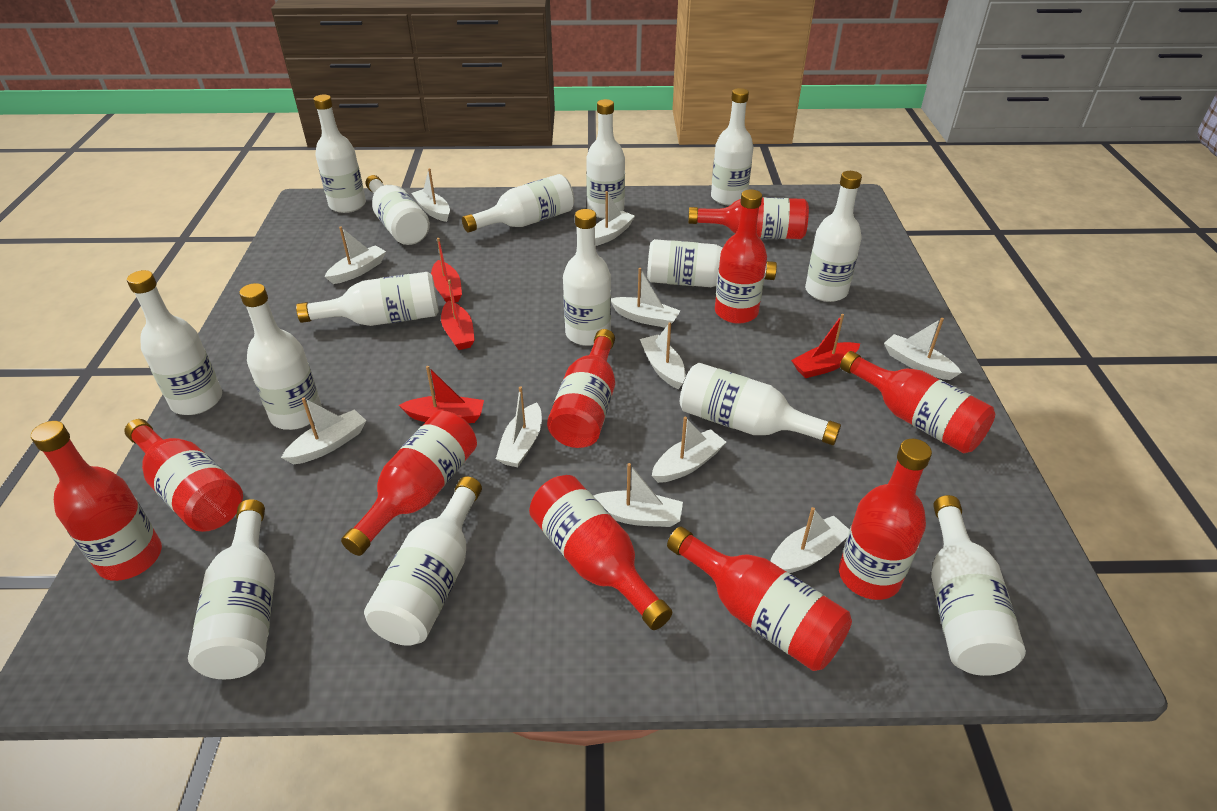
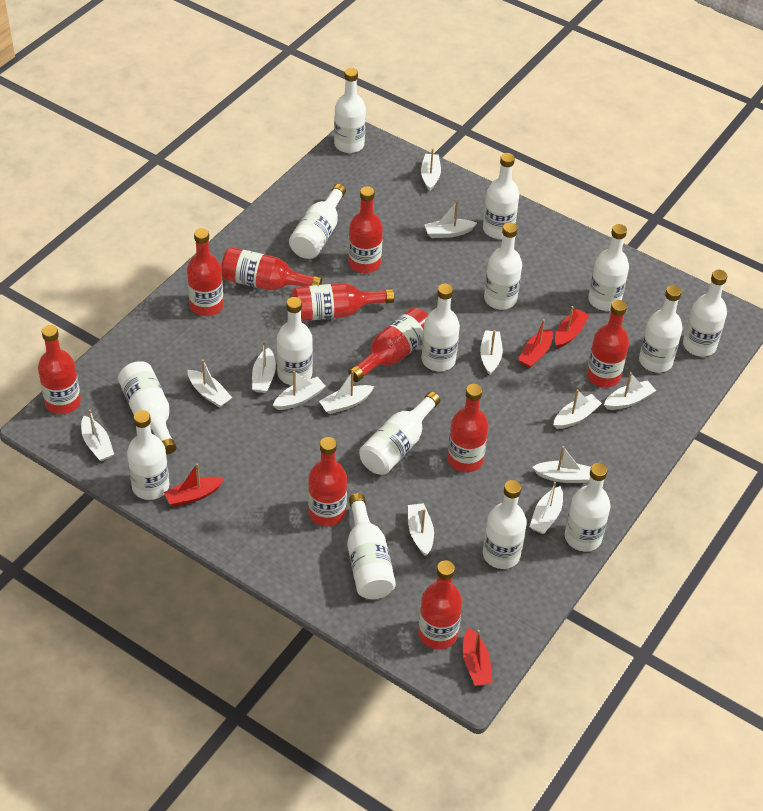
white boat: [281,398,366,464] [325,227,386,284] [411,168,450,222] [496,387,542,467] [594,463,683,527] [595,191,635,246] [611,268,680,328] [640,322,685,389] [652,417,726,483] [770,507,849,573] [884,318,962,380] = 11 -> [81,410,114,461] [188,359,232,408] [252,342,276,393] [273,371,326,410] [319,371,374,414] [408,503,434,556] [421,148,441,191] [425,201,477,238] [480,330,503,375] [530,482,563,534] [532,446,591,483] [554,389,602,429] [604,372,656,410] = 13

